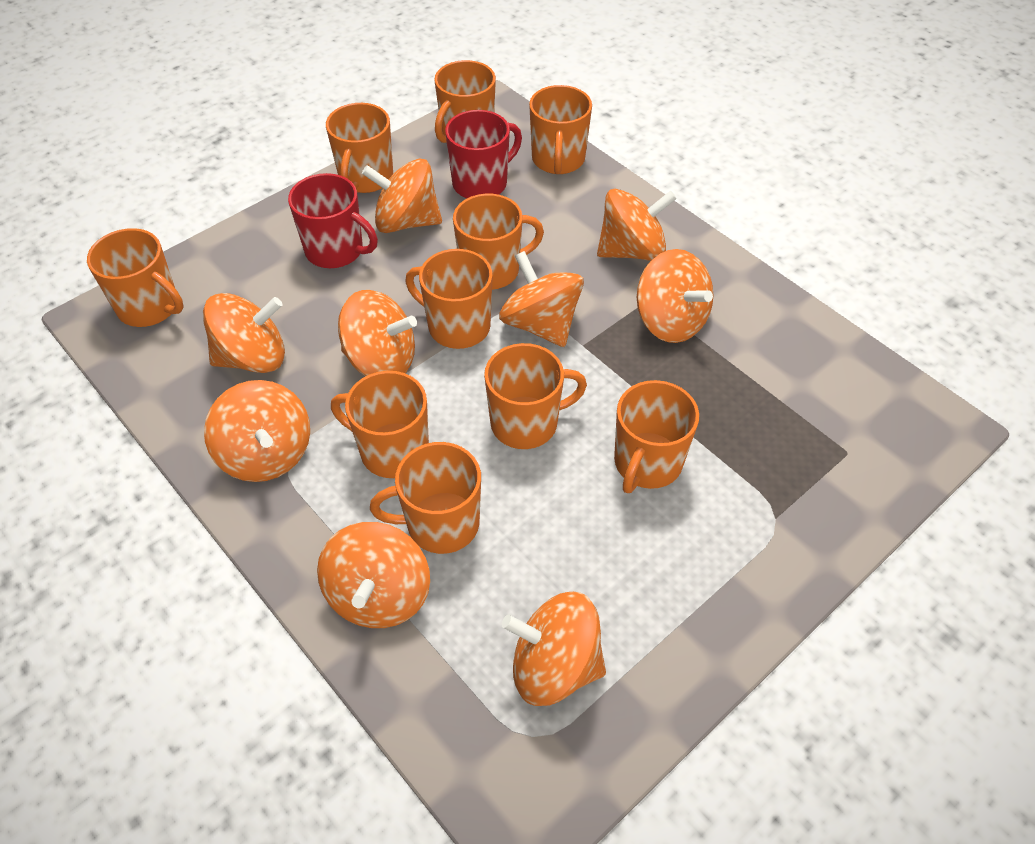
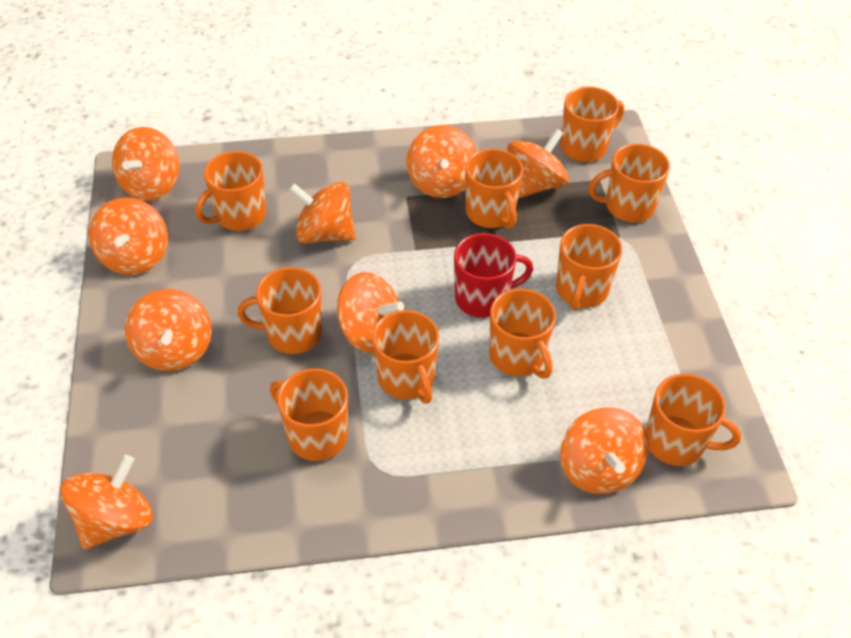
red mug: [288,173,378,268] [445,110,522,198] = 2 -> [454,233,533,318] = 1

